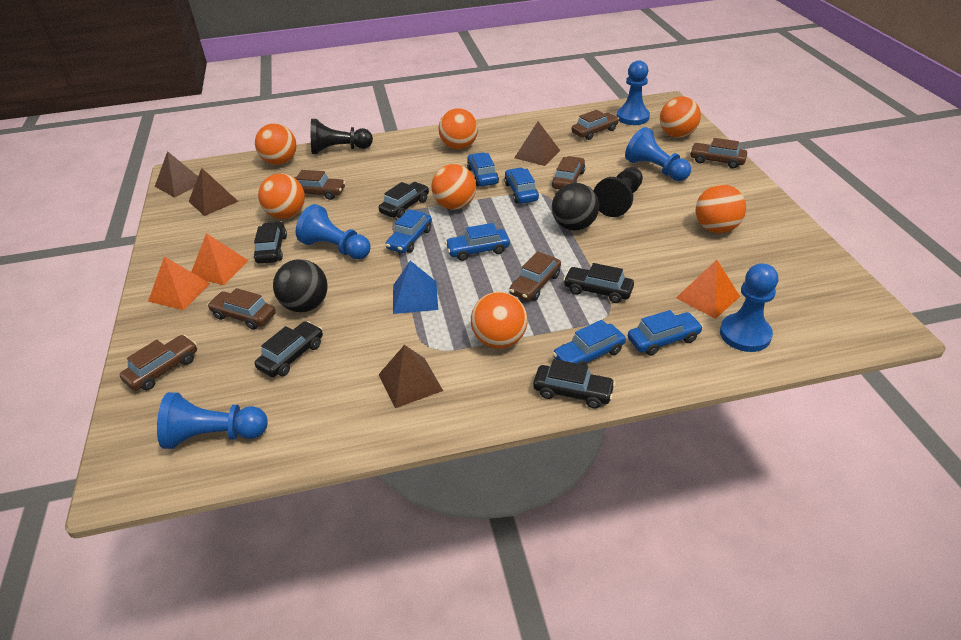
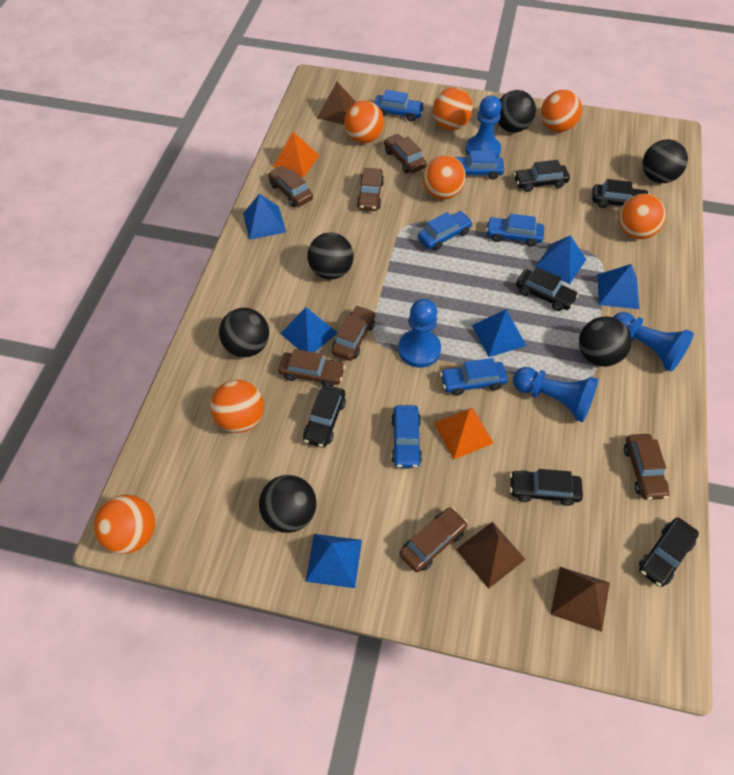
black ball: [273,259,328,312] [552,183,599,231] = 2 -> [219,308,269,357] [259,475,317,533] [307,232,354,279] [498,90,536,133] [579,317,632,367] [642,139,688,183] = 6
black car: [254,221,287,264] [255,321,323,377] [379,182,429,218] [533,359,616,408] [563,263,634,303] = 5 -> [303,385,346,447] [510,469,583,506] [514,160,570,192] [516,267,579,311] [592,179,649,208] [639,518,699,587] = 6
black pawn: [311,119,373,154] [594,167,643,217] = 2 -> none = 0
blue pawn: [157,392,268,449] [296,204,371,259] [616,60,650,125] [625,127,691,181] [720,263,778,352] = 5 -> [398,299,441,368] [466,95,502,157] [513,367,598,422] [613,312,694,372] = 4
blue pyramid: [393,261,438,314] = 1 -> [243,194,286,240] [280,307,337,352] [305,534,362,588] [472,309,526,357] [535,235,586,284] [597,264,639,309] = 6
brown pyramid: [155,151,198,197] [188,168,239,216] [378,345,443,408] [514,121,560,166] = 4 -> [317,82,356,125] [456,522,526,589] [550,567,610,632] = 3
orange pyramid: [148,257,211,310] [191,233,249,285] [676,260,740,319] = 3 -> [273,132,319,177] [434,407,494,459] = 2

